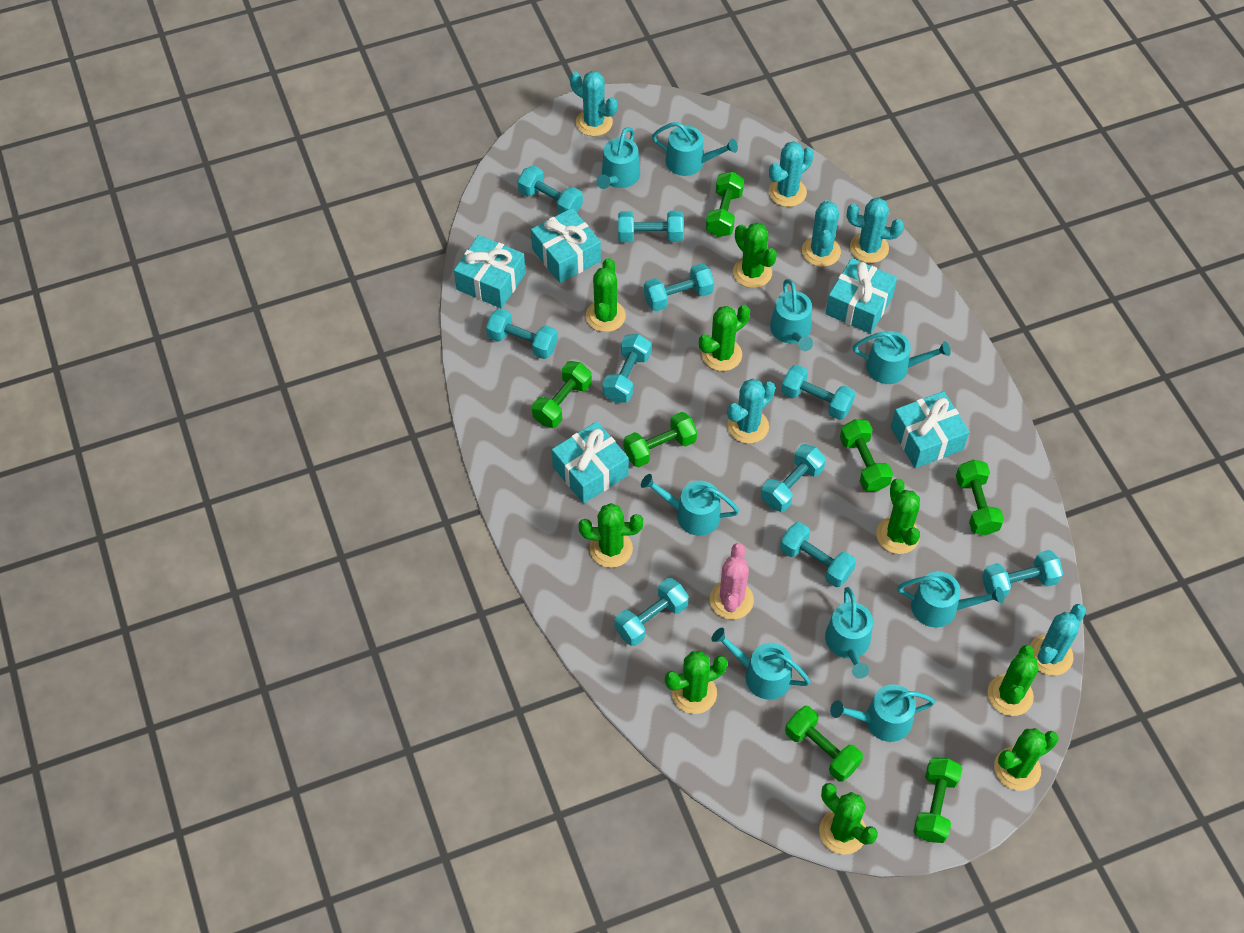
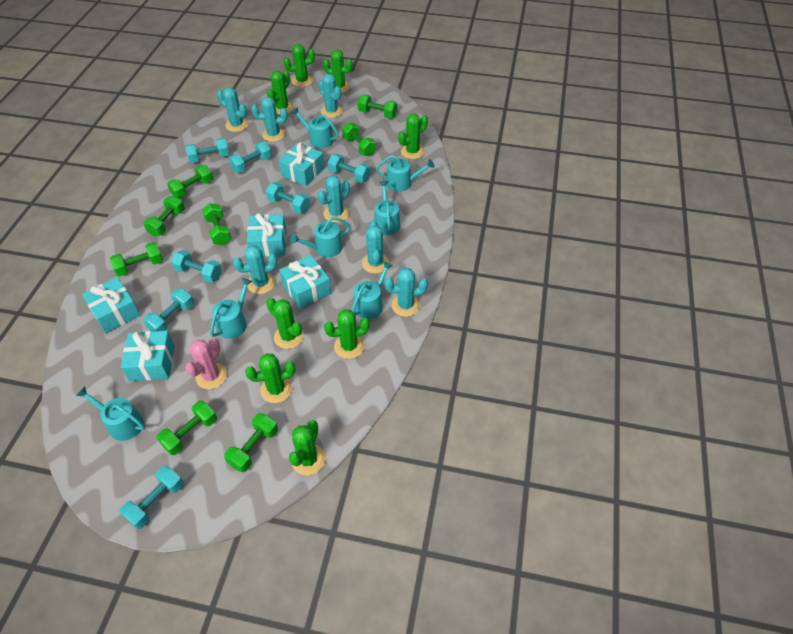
green cactus: [579,503,643,568] [586,258,626,332] [665,651,728,714] [699,305,750,371] [733,223,777,288] [819,783,878,855] [876,479,920,554] [988,645,1039,716] [994,728,1058,791] = 9 -> [245,353,296,403] [266,298,304,349] [267,71,293,115] [284,44,315,87] [289,420,325,475] [323,50,353,93] [324,309,370,359] [398,114,428,159] = 8
green dumbbell: [532,361,592,428] [624,412,697,467] [706,172,744,237] [785,706,863,782] [840,419,893,491] [913,757,962,843] [956,460,1004,535] = 7 -> [110,242,163,277] [143,195,185,236] [156,401,217,455] [167,165,213,198] [202,203,231,245] [224,413,278,472] [342,122,376,156] [358,95,397,119] = 8
turquoise cactus: [570,71,617,136] [727,379,775,444] [769,141,814,207] [802,200,841,267] [847,198,904,263] [1029,604,1086,676] = 6 -> [217,87,248,132] [233,245,278,294] [251,97,288,142] [318,74,343,118] [318,175,350,223] [362,221,389,274] [384,267,428,317] = 7
turquoise dumbbell: [486,308,558,359] [518,166,583,214] [602,334,651,403] [614,578,689,646] [618,211,684,242] [644,263,714,311] [761,444,826,512] [780,522,856,587] [781,365,855,420] [982,550,1063,598] = 10 -> [119,466,184,529] [143,288,194,332] [171,250,222,283] [185,138,230,163] [228,141,272,173] [266,182,310,214] [328,154,371,183] = 7
turquoise watering can: [596,127,640,189] [641,474,739,536] [652,122,738,176] [711,628,810,700] [770,279,813,351] [825,587,873,679] [830,684,935,742] [853,331,951,384] [897,571,1004,628] = 9 -> [76,386,145,441] [210,278,253,339] [290,217,351,257] [292,107,339,148] [352,261,393,319] [374,181,400,235] [376,155,434,192] = 7

